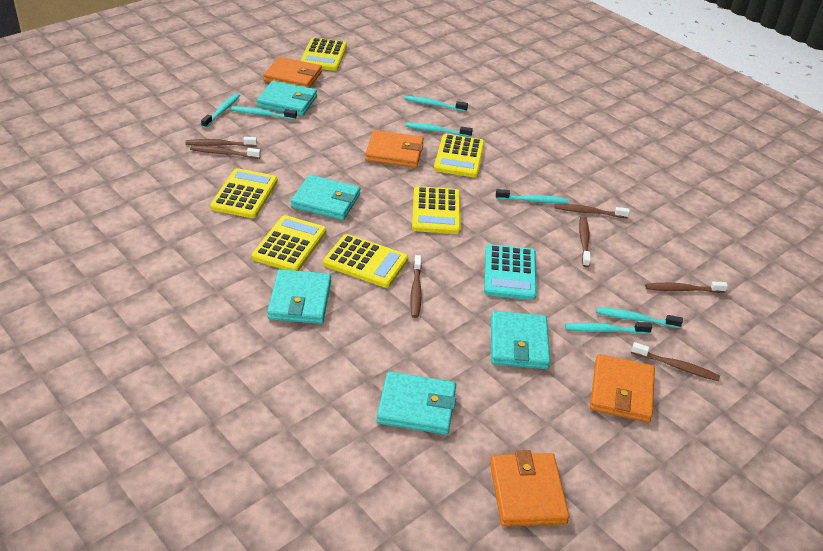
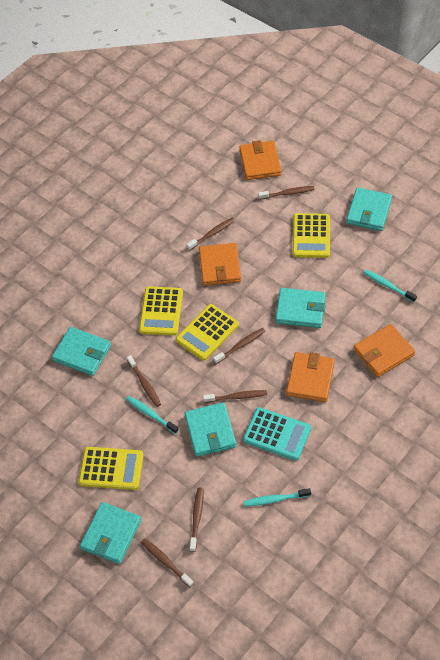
turquoise toothbrush: [201,93,240,128] [231,106,297,120] [405,96,468,112] [406,122,473,137] [496,189,569,204] [565,322,652,334] [596,307,683,328] = 7 -> [126,396,178,434] [244,488,311,507] [363,270,417,302] = 3
yellow calculator: [210,168,278,218] [252,215,326,271] [300,38,347,71] [323,234,408,288] [412,186,461,234] [434,134,485,177] = 6 -> [79,447,144,490] [139,286,183,336] [176,304,239,361] [293,213,330,258] = 4

